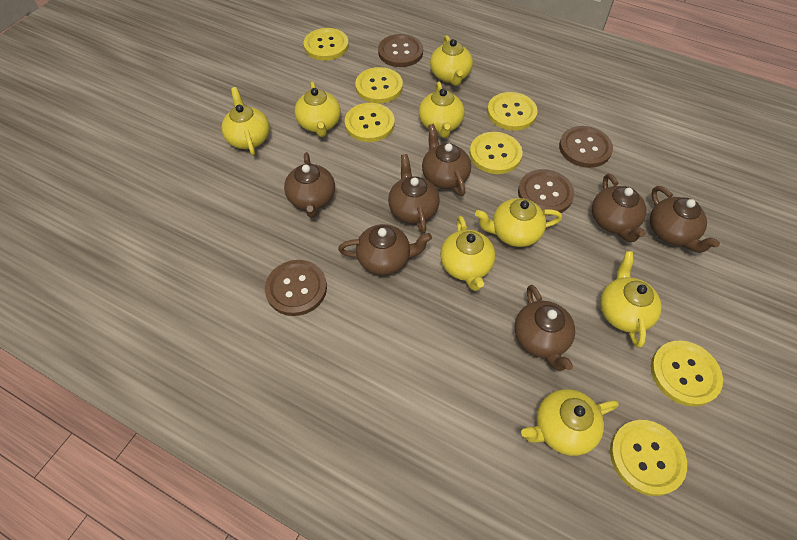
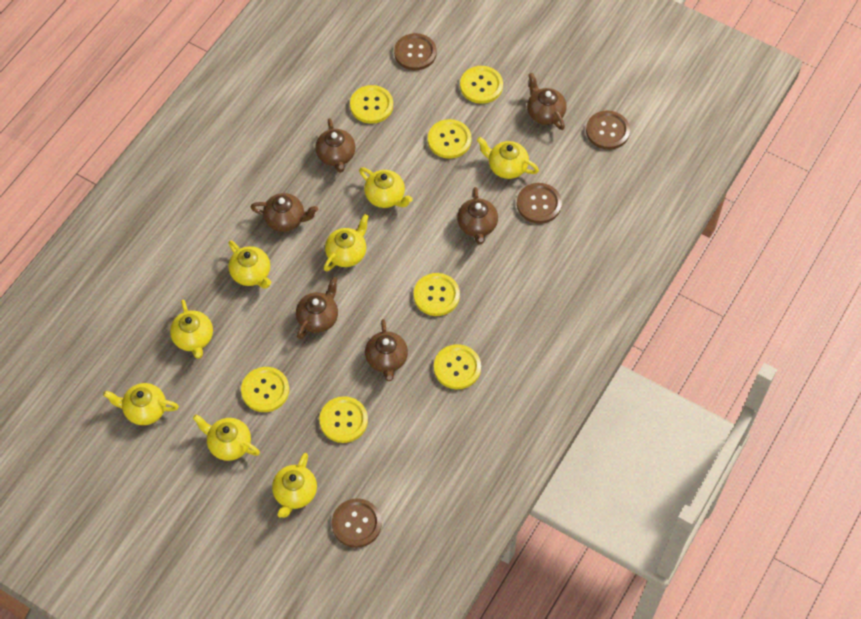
brown teapot: [284,152,335,218] [338,224,432,275] [388,154,440,233] [422,124,471,196] [515,285,575,371] [592,174,647,242] [650,186,720,253] = 7 -> [250,193,318,232] [296,276,338,339] [315,118,355,173] [365,319,408,381] [457,187,498,245] [527,73,567,130] = 6

